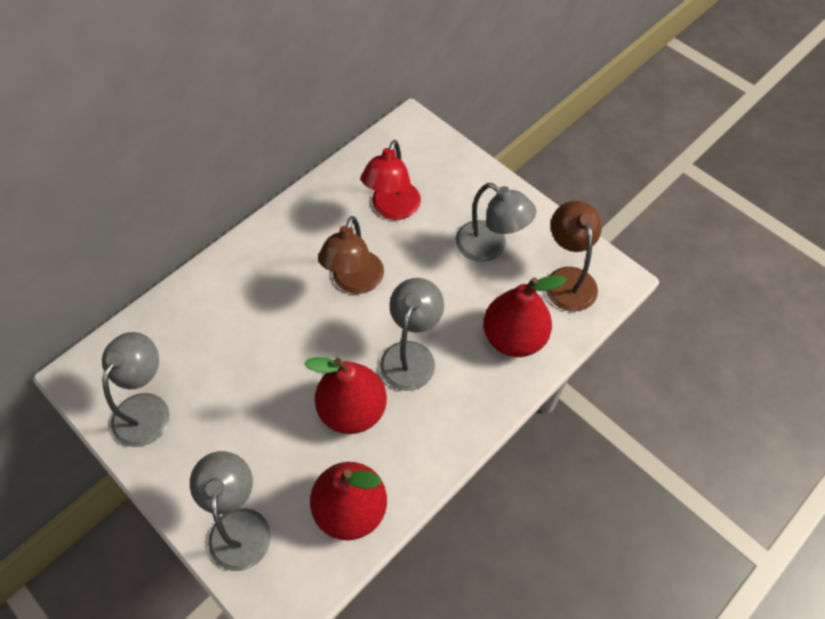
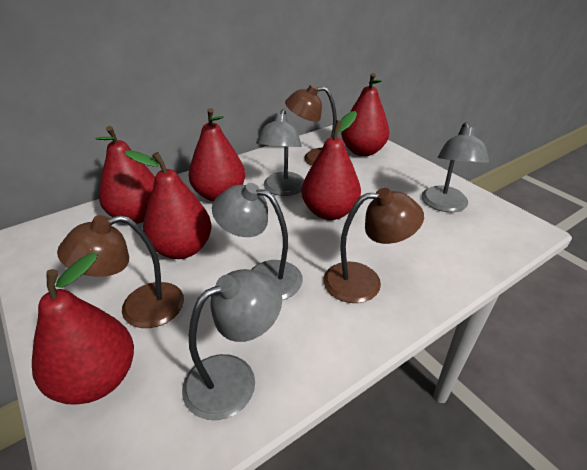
brown lamp: [318,216,384,294] [546,201,602,312] = 2 -> [57,215,184,328] [285,84,337,166] [323,188,424,303] = 3
red lamp: [361,140,421,220] = 1 -> none = 0
red pear: [304,357,387,434] [310,462,387,540] [483,275,566,357] = 3 -> [32,253,134,405] [95,126,155,224] [124,150,212,259] [189,108,245,201] [302,111,361,220] [341,73,389,156] = 6

